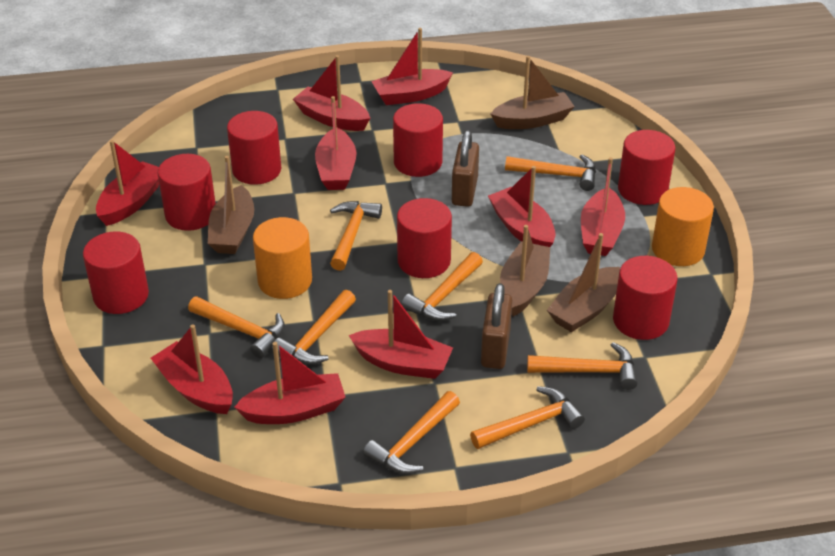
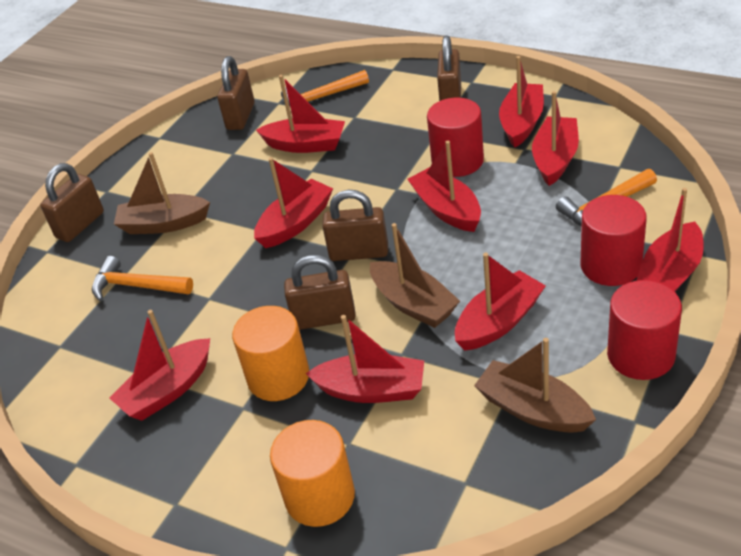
brown boat: [208,156,254,254] [491,56,575,129] [500,225,550,316] [547,233,620,332] = 4 -> [114,152,210,234] [370,223,460,328] [474,338,596,433] = 3
brown padlock: [452,130,479,207] [481,283,512,369] = 2 -> [40,163,104,242] [217,56,255,130] [284,255,356,330] [322,190,388,261] [437,35,461,101] = 5
orange hammer: [188,296,285,358] [272,290,356,365] [330,201,382,271] [363,391,460,474] [401,252,483,321] [470,386,585,449] [505,155,596,191] [527,342,638,390] = 8 -> [92,256,193,301] [281,70,369,106] [556,169,657,227] = 3
red cylinder: [83,231,149,314] [158,154,216,231] [227,111,281,185] [393,103,443,177] [397,198,452,278] [613,256,678,340] [618,130,676,205] = 7 -> [427,98,484,177] [580,195,647,286] [607,280,682,380] = 3

